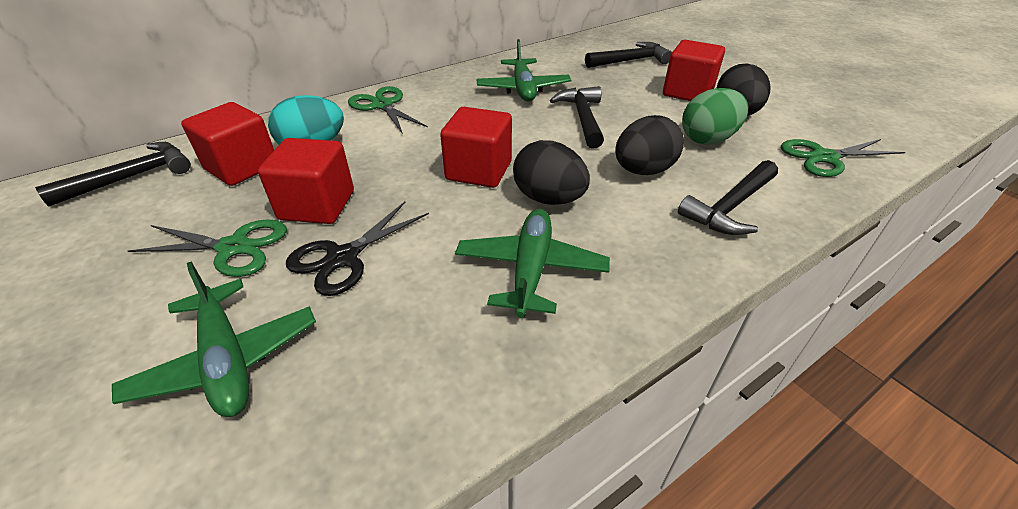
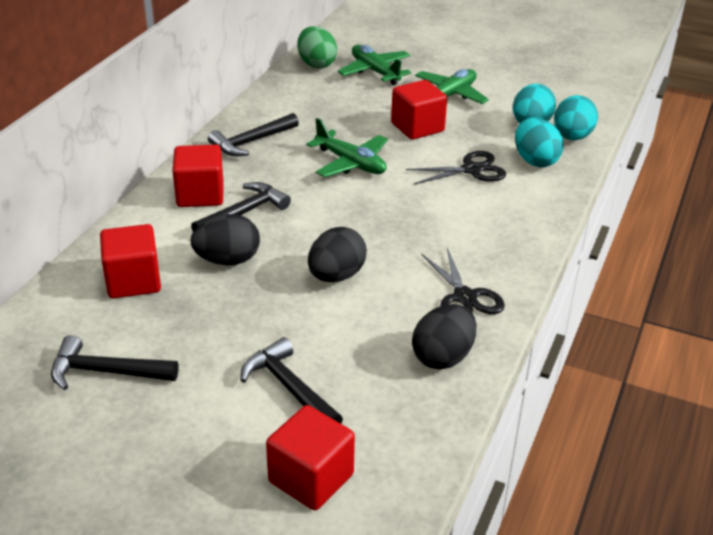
black scissors: [286,202,429,296] = 1 -> [406,151,506,184] [421,248,505,314] = 2
green scissors: [128,220,287,277] [348,86,428,134] [781,139,905,177] = 3 -> none = 0
turquoise egg: [268,95,344,144] = 1 -> [513,84,556,123] [515,118,564,168] [554,95,598,140] = 3

